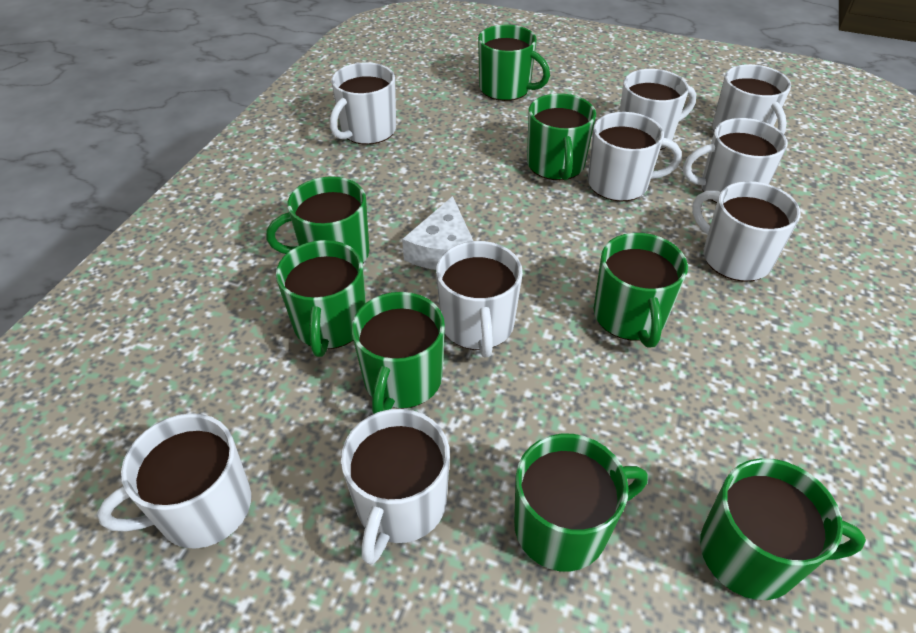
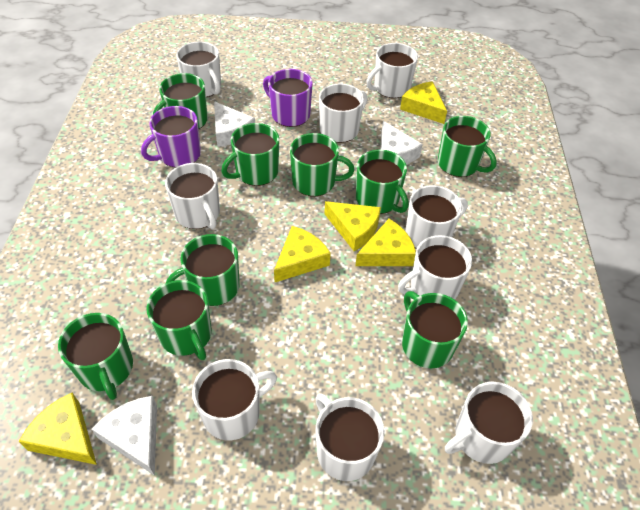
green mug: [266,176,369,263] [276,240,366,357] [351,292,445,414] [478,25,550,101] [514,434,648,572] [527,93,596,180] [593,233,688,348] [700,458,866,600] = 8 -> [58,313,133,400] [146,280,212,360] [153,73,208,129] [166,234,240,306] [221,123,279,186] [290,133,355,196] [356,150,409,214] [402,291,468,368] [438,116,497,177] = 9
purple mug: none = 0 -> [141,106,201,168] [263,69,313,127] = 2
white cheese: [402,196,473,270] = 1 -> [92,396,157,476] [214,101,255,147] [380,121,423,164] = 3
yellow cheese: none = 0 -> [18,393,97,465] [274,226,331,282] [324,201,381,251] [355,219,416,266] [400,81,447,124] = 5

